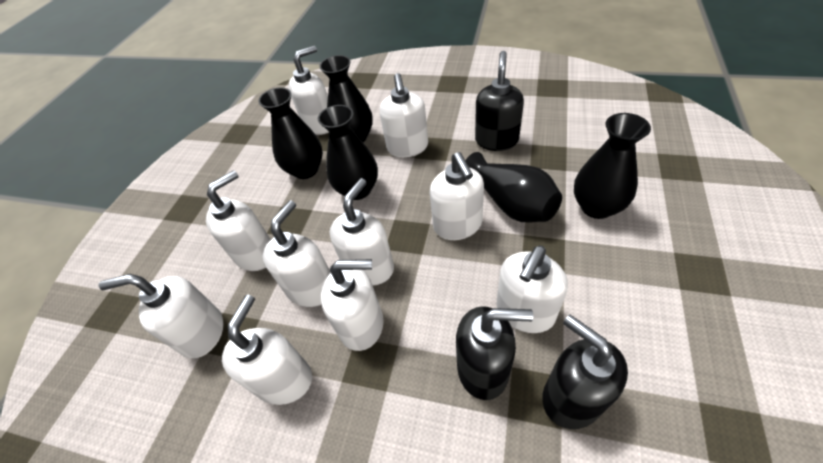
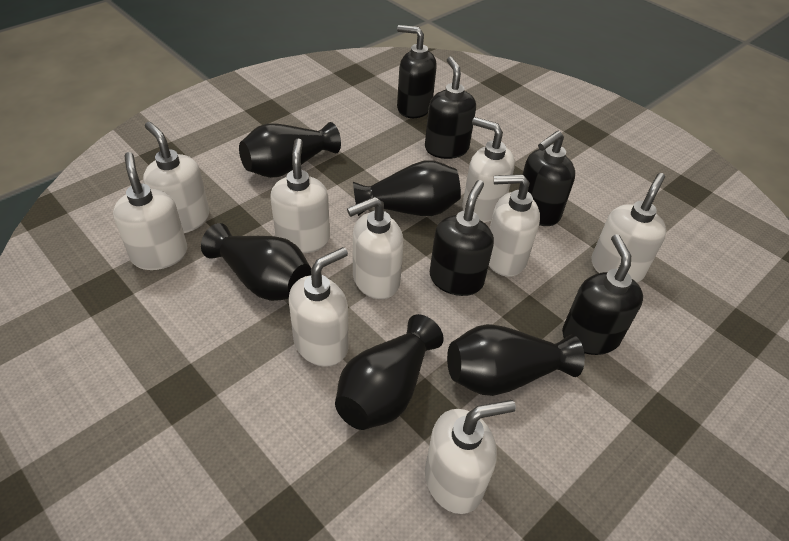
black soap dispenser: [456,306,533,400] [475,51,524,151] [542,315,628,429] = 3 -> [397,25,437,118] [425,57,476,159] [430,180,494,296] [519,131,575,226] [562,234,643,355] = 5
white soap dispenser: [98,274,224,358] [206,170,271,271] [222,295,312,405] [263,200,331,307] [288,46,329,135] [321,259,384,351] [330,178,394,286] [380,73,428,158] [430,152,484,240] [497,245,568,333] = 10 -> [113,152,187,270] [143,122,209,233] [270,138,330,253] [289,247,348,367] [347,197,404,299] [425,400,516,514] [462,117,515,222] [489,174,540,277] [591,173,667,283] = 9

